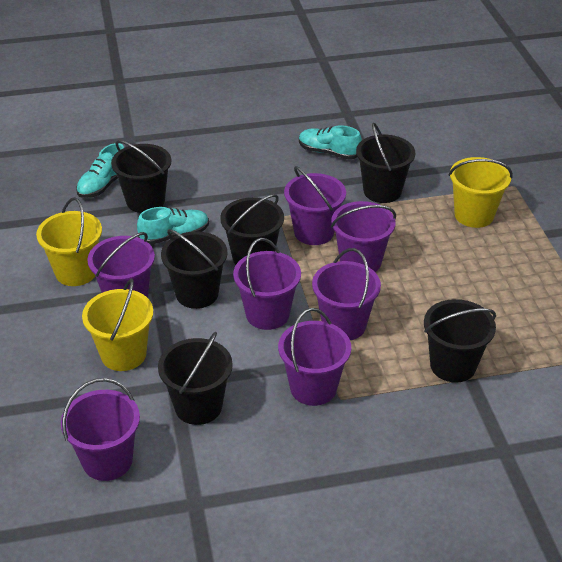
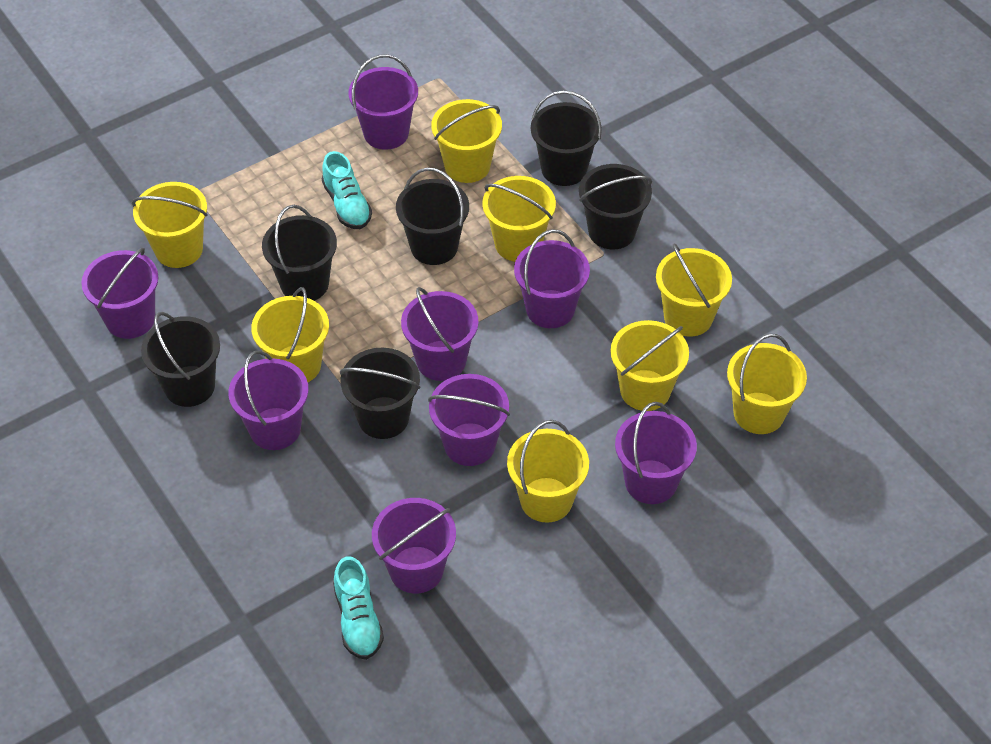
purple bucket: [61,378,140,481] [87,232,155,298] [233,238,301,330] [278,308,351,406] [284,166,346,245] [312,248,381,340] [331,201,396,272] = 7 -> [81,248,158,339] [229,351,309,450] [348,54,418,150] [372,498,456,594] [401,287,479,381] [428,374,510,466] [514,229,590,328] [615,402,697,504] = 8
turquoise shoe: [76,143,124,198] [137,207,209,245] [299,125,362,159] = 3 -> [322,151,372,229] [333,557,384,660] = 2
yellow bucket: [36,197,102,286] [82,279,153,371] [449,157,513,228] = 3 -> [132,182,208,268] [251,287,329,382] [431,99,502,183] [482,176,556,262] [507,420,589,523] [610,320,689,411] [656,243,732,337] [727,334,807,434] = 8

